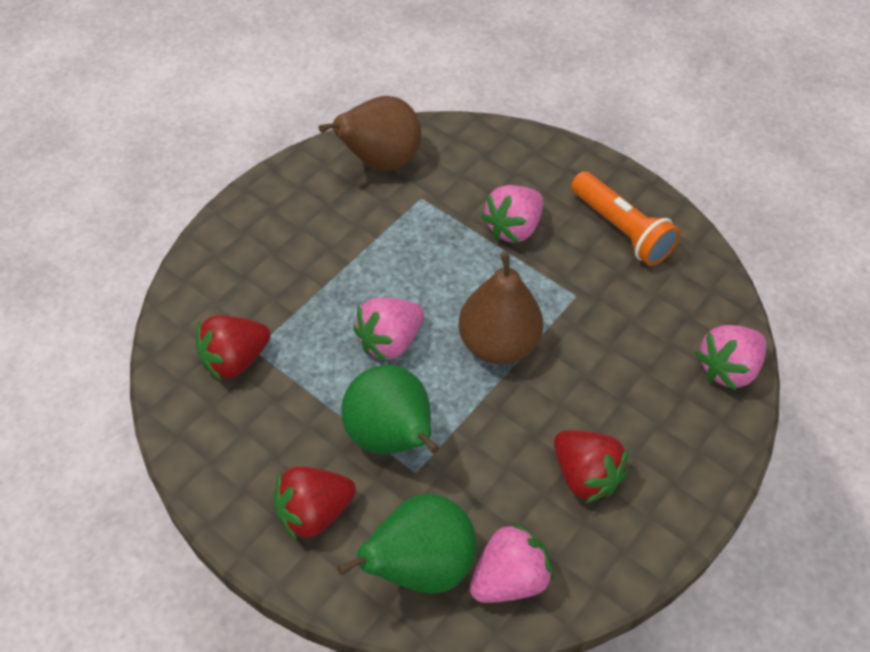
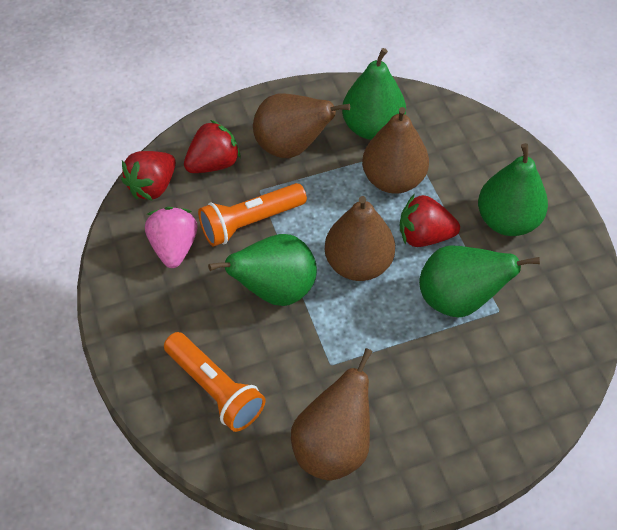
brown pear: [319,96,421,171] [458,252,543,364] = 2 -> [253,94,350,158] [291,348,373,481] [325,196,395,281] [362,107,429,194] = 4
green pear: [337,493,476,594] [341,365,439,454] = 2 -> [208,234,317,306] [342,48,406,140] [419,246,540,317] [478,143,548,236] = 4
orange flashlight: [571,171,680,266] = 1 -> [164,332,265,432] [198,183,307,247] = 2
pink strawberry: [353,298,424,362] [470,522,554,603] [481,185,543,243] [695,325,766,391] = 4 -> [145,207,197,268] = 1

